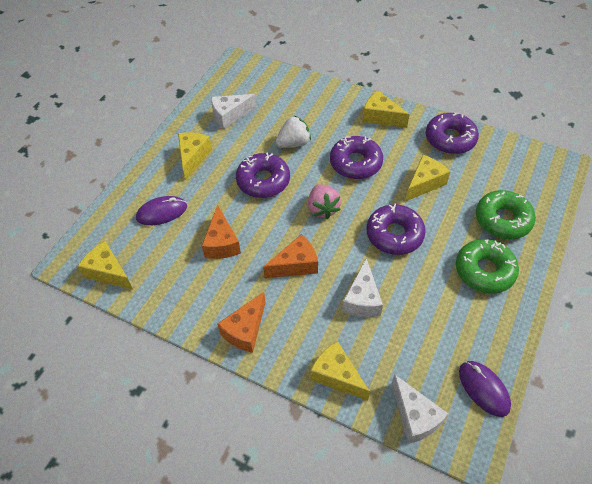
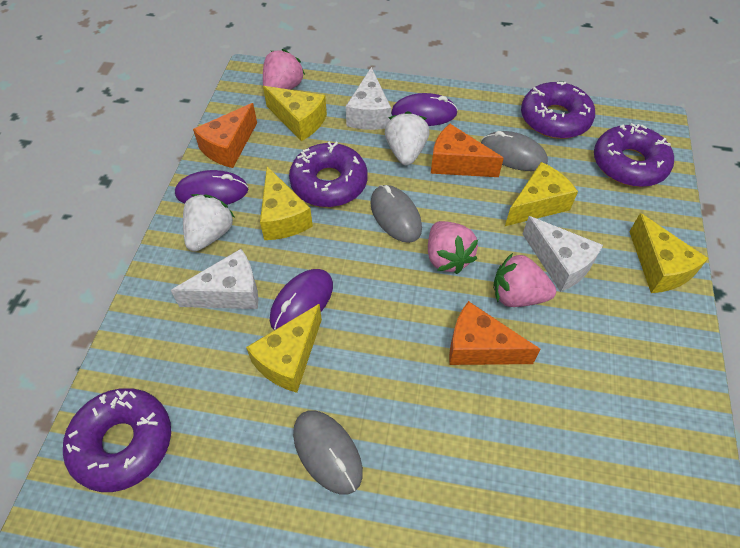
green donut: [456,239,519,294] [476,190,536,239] = 2 -> none = 0
grey mouse: none = 0 -> [293,411,363,495] [370,185,422,243] [481,131,548,171] = 3
pink strawberry: [308,184,341,219] = 1 -> [263,49,305,90] [428,221,478,274] [493,253,556,307] = 3
purple mouse: [136,196,187,225] [459,361,511,417] = 2 -> [175,170,248,205] [270,269,333,330] [391,93,458,126] = 3
white strawberry: [276,116,311,148] = 1 -> [183,194,234,252] [385,111,429,165] = 2

